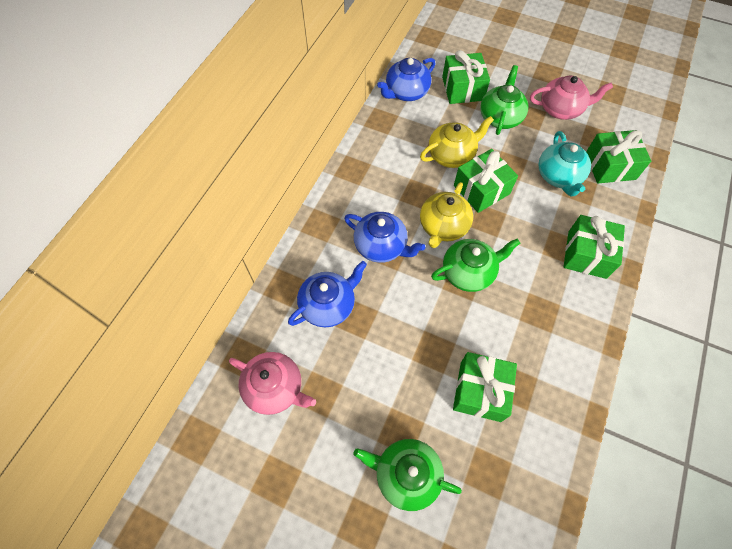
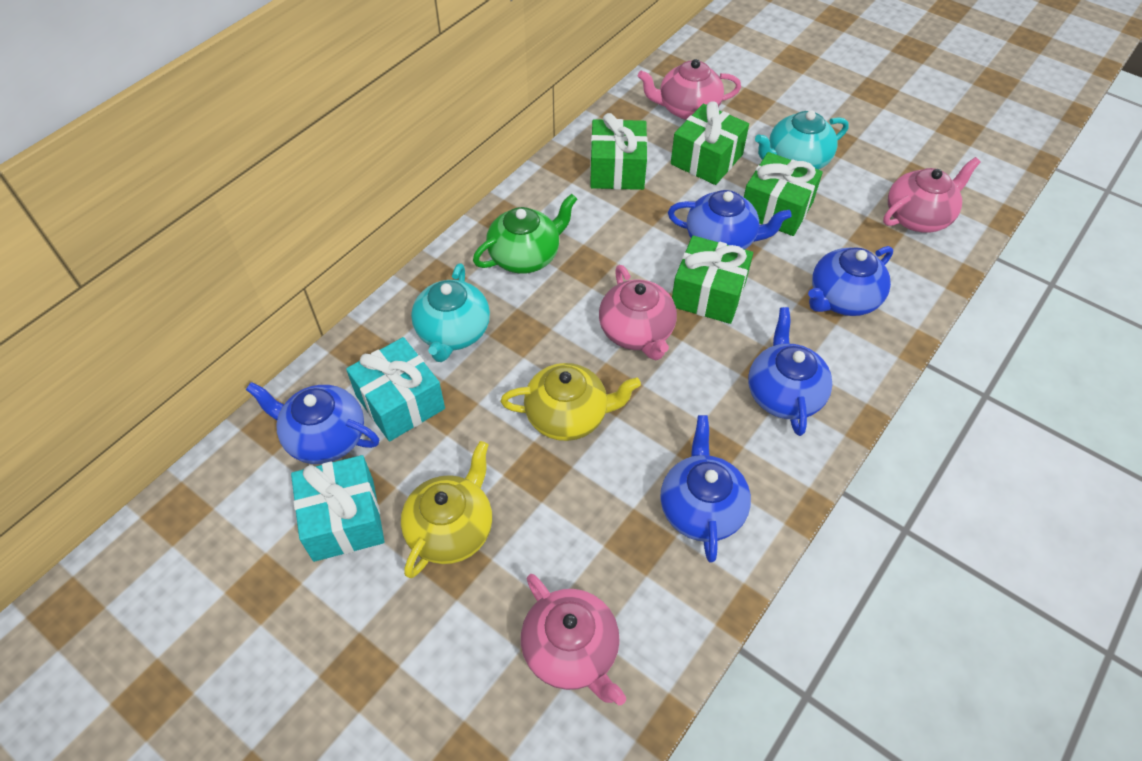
blue teapot: [288,261,367,327] [344,212,425,263] [377,58,436,101] = 3 -> [246,382,379,464] [660,415,751,563] [668,190,792,249] [748,307,832,436] [808,246,893,316] = 5
green gift: [442,50,490,104] [453,352,517,422] [454,149,518,213] [563,215,625,279] [586,130,651,183] = 5 -> [590,113,648,190] [671,101,749,185] [672,236,753,324] [744,152,823,236] = 4
green teapot: [354,439,462,511] [431,239,520,292] [480,65,528,135] = 3 -> [473,194,577,274] = 1
pink teapot: [229,352,316,415] [530,75,613,120] = 2 -> [521,574,626,705] [599,265,677,360] [638,59,741,120] [883,157,981,233] = 4
turquoise gift: none = 0 -> [291,455,385,562] [346,337,445,441] = 2
turquoise teapot: [538,131,591,196] = 1 -> [411,263,490,362] [755,110,849,170] = 2

